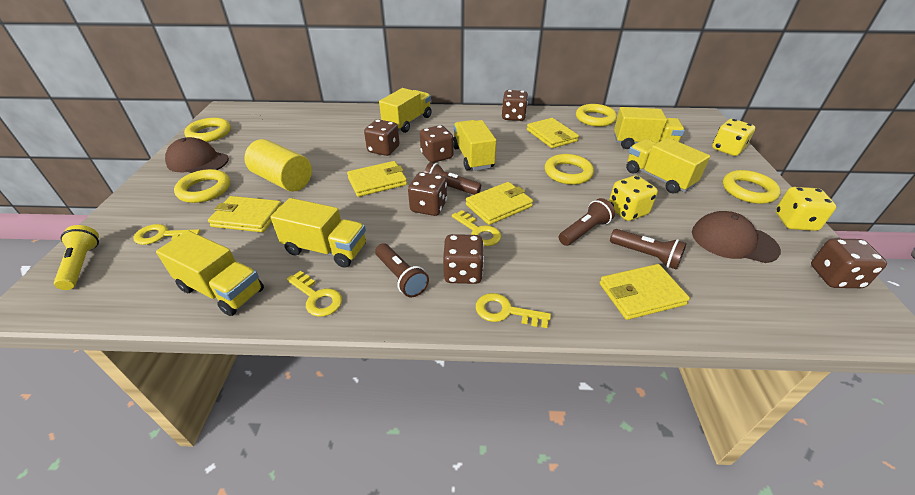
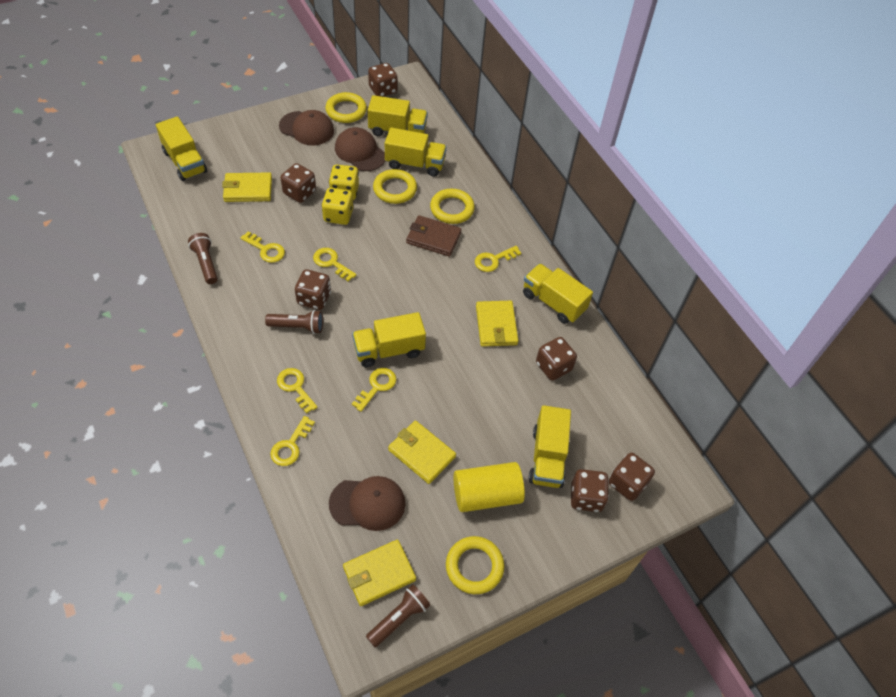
brown cap: [165,137,229,173] [692,211,781,263] = 2 -> [279,110,334,146] [329,476,405,531] [335,127,385,171] = 3
brown flashlight: [375,243,429,297] [424,162,481,195] [559,198,615,246] [610,229,687,270] = 4 -> [188,233,218,284] [265,310,323,334] [366,585,430,647] = 3
brown wallet: none = 0 -> [406,215,462,257] = 1
yellow dice: [609,175,658,221] [712,119,755,156] [775,187,836,231] = 3 -> [322,188,353,225] [329,165,359,200] = 2
yellow flashlight: [54,225,99,290] = 1 -> none = 0
yellow key: [133,224,200,245] [287,271,342,317] [452,210,501,246] [476,293,551,328] = 4 -> [241,231,285,263] [270,416,315,466] [277,368,318,414] [313,248,356,281] [352,368,396,412] [475,246,521,272] = 6
yellow ring: [174,169,230,203] [184,118,231,142] [545,154,594,185] [576,104,617,127] [723,170,781,204] = 5 -> [325,92,367,123] [373,169,417,204] [430,189,475,224] [446,536,504,594] = 4
yellow wallet: [208,196,282,232] [347,161,407,197] [466,182,533,225] [527,118,579,148] [600,264,690,320] = 5 -> [222,172,272,202] [343,540,416,606] [388,421,456,484] [476,301,519,347] = 4

